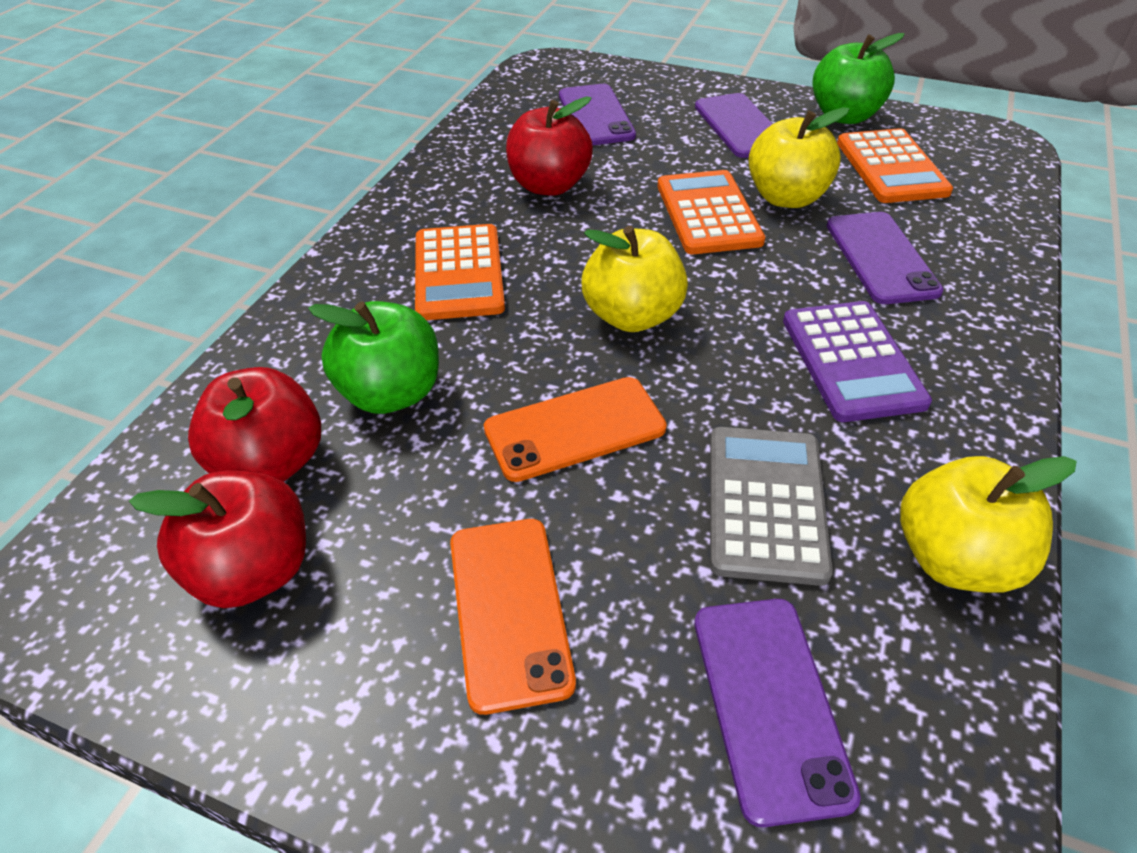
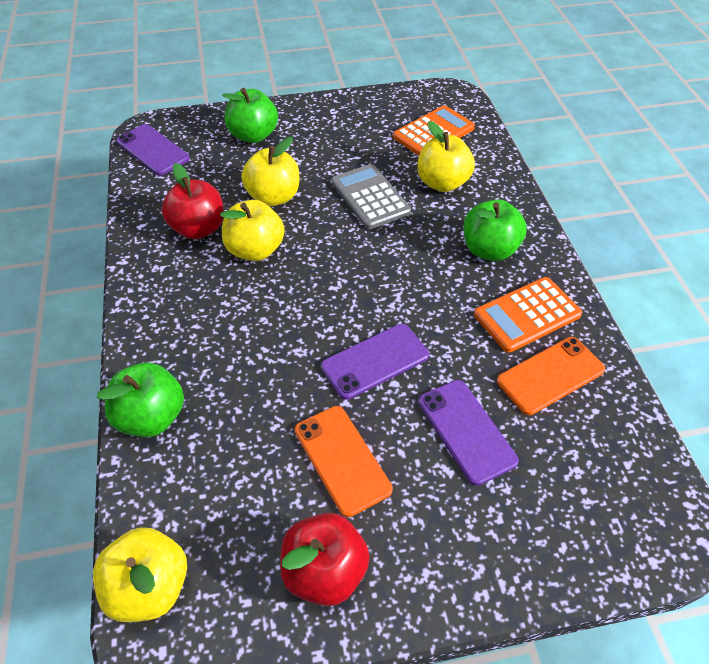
green apple: [308,301,439,414] [812,33,905,124] = 2 -> [97,363,184,437] [222,88,278,143] [463,199,527,261] = 3
orange calculator: [415,224,505,320] [657,170,765,254] [837,128,953,203] = 3 -> [393,105,475,156] [474,277,582,353] = 2
purple calculator: [783,301,932,422] = 1 -> none = 0
purple phone: [559,84,636,145] [694,599,861,827] [695,93,772,158] [827,212,944,304] = 4 -> [116,124,190,175] [321,324,429,400] [418,380,519,486] = 3
red apple: [129,471,306,608] [188,367,321,482] [506,96,593,195] = 3 -> [162,163,224,239] [280,513,370,606] = 2
yellow apple: [581,226,688,332] [748,107,850,208] [900,456,1077,592] = 3 -> [93,527,187,622] [220,200,285,261] [241,137,299,206] [417,121,475,192] = 4

